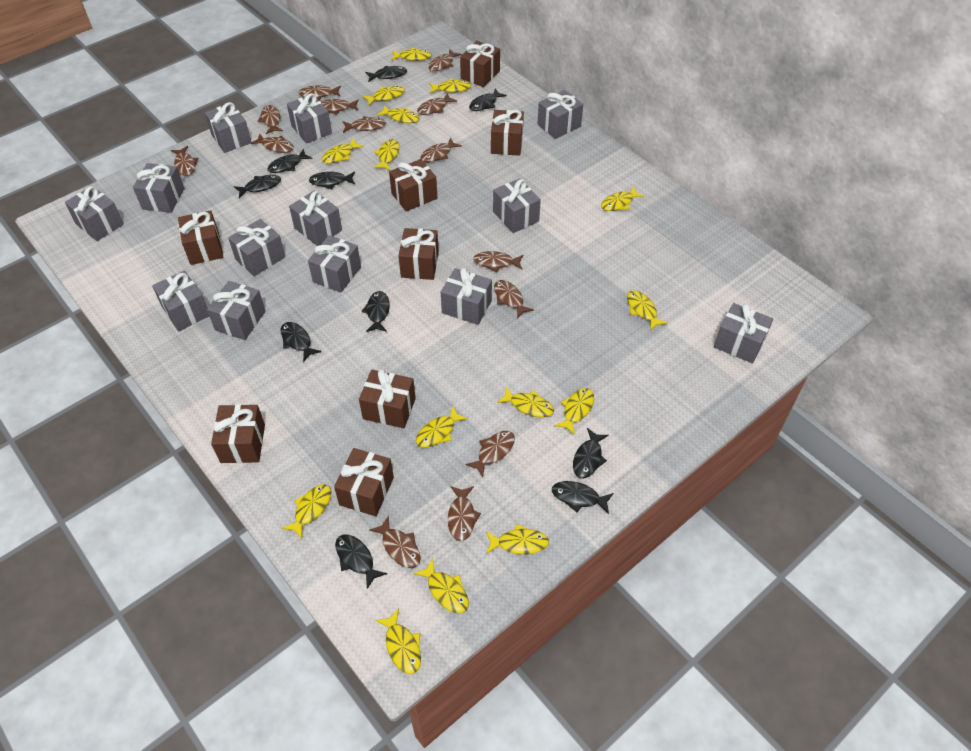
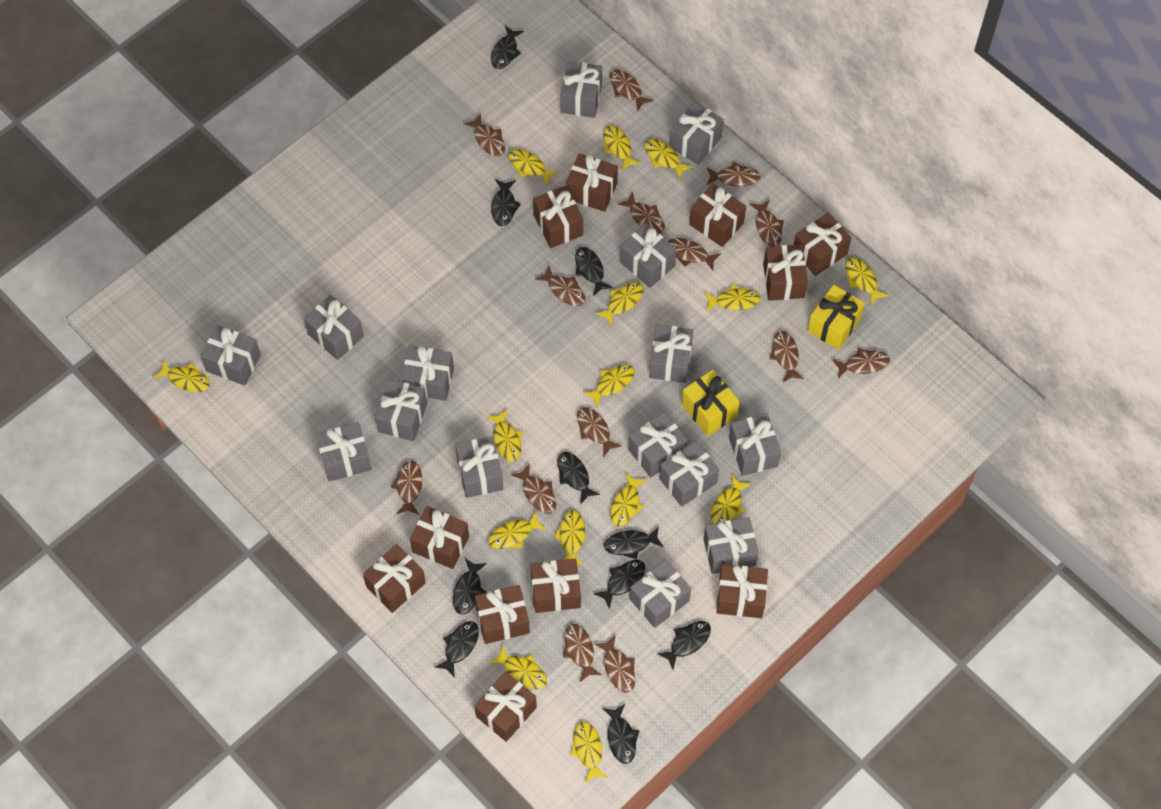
brown gift: [178,210,223,265] [211,404,265,463] [334,448,394,516] [359,369,416,428] [389,159,437,211] [398,228,439,280] [460,41,500,87] [491,110,524,156] = 8 -> [363,544,426,613] [410,506,469,569] [475,585,530,644] [475,671,537,742] [530,559,581,613] [533,186,583,248] [566,153,618,212] [689,184,746,247] [716,564,768,618] [763,245,808,301] [794,213,851,276] = 11
grey gift: [65,186,124,241] [133,163,185,213] [152,270,209,331] [205,102,251,153] [207,281,266,340] [228,219,285,276] [287,93,332,144] [289,190,342,246] [308,235,361,293] [441,268,492,325] [493,178,541,233] [537,90,583,139] [714,303,773,364] = 13 -> [201,325,261,386] [304,295,364,360] [316,422,372,482] [375,379,427,441] [401,346,454,401] [455,436,503,498] [560,61,602,118] [620,223,677,288] [628,412,687,478] [630,560,691,628] [649,324,693,383] [659,441,719,507] [670,102,724,165] [703,517,759,574] [729,413,781,476] = 15
yellow gift: none = 0 -> [681,370,740,436] [807,285,865,350] = 2

